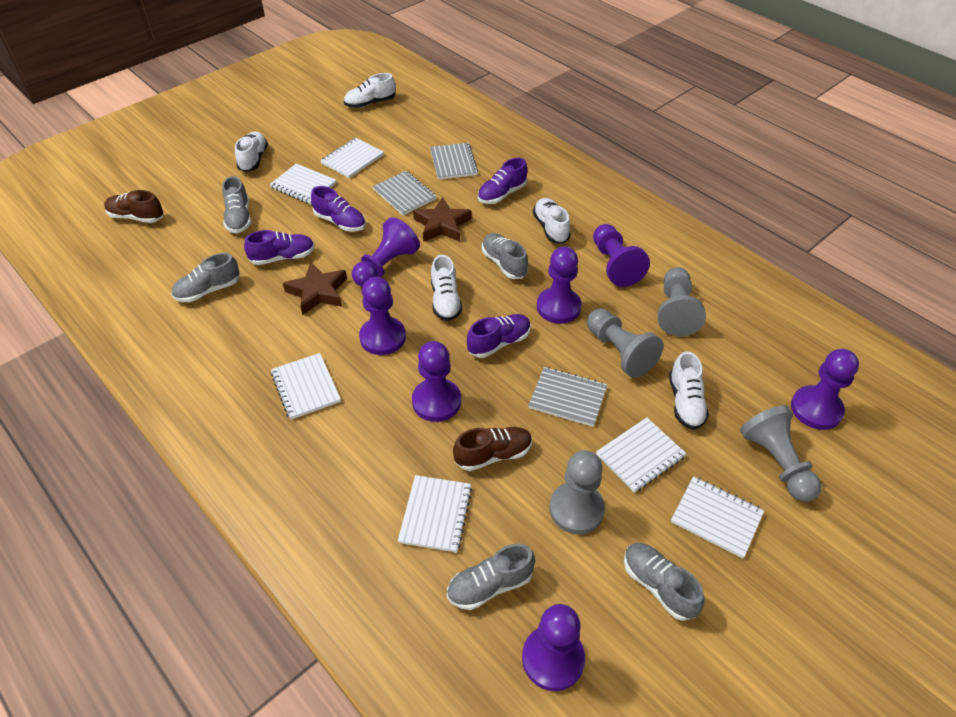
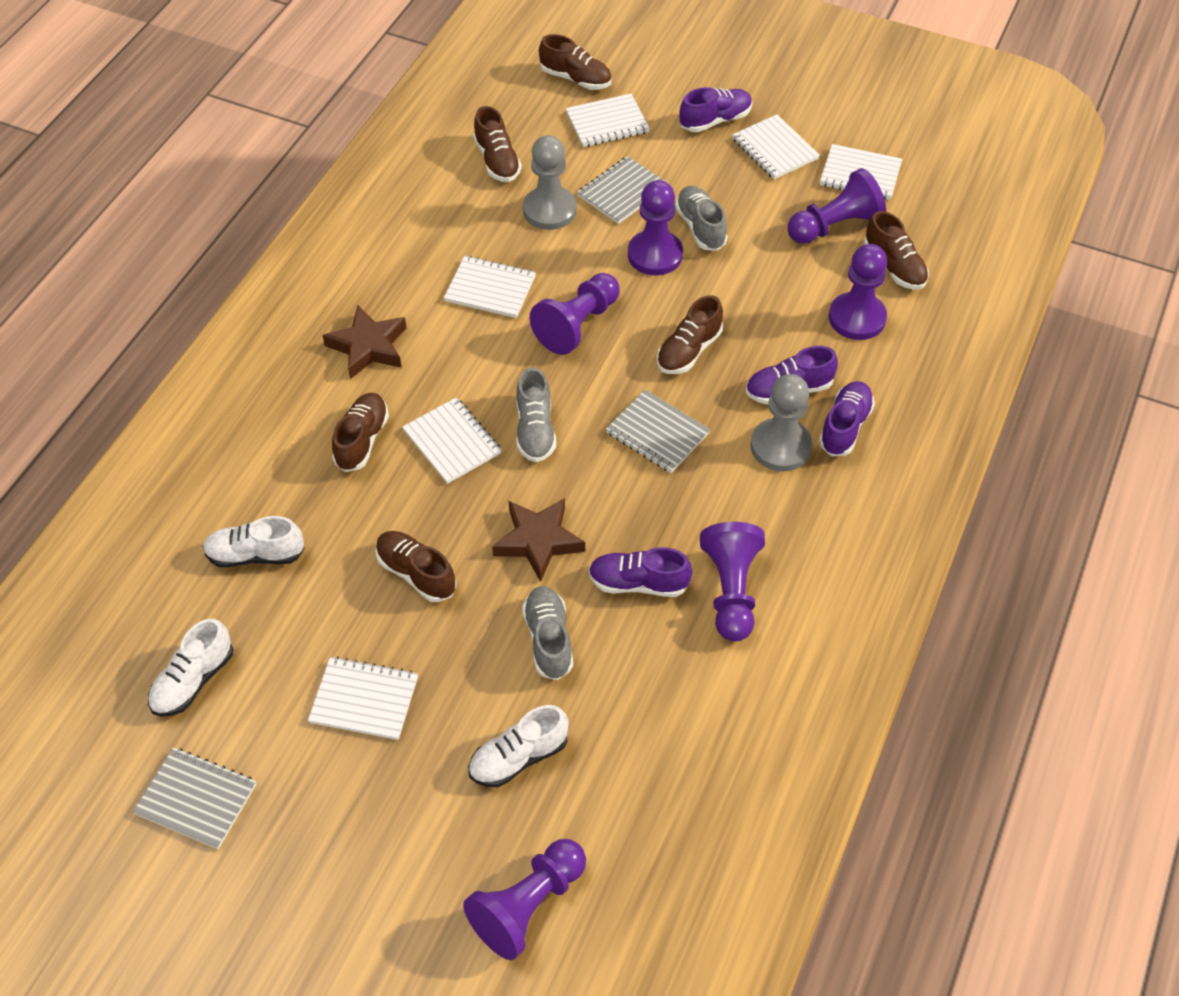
brown shoe: [104,190,163,223] [453,427,532,471] = 2 -> [332,393,389,472] [376,531,456,602] [473,106,522,182] [539,34,612,89] [657,295,723,374] [864,211,929,290] = 6
grey pawn: [549,450,605,534] [587,309,663,378] [658,267,706,337] [740,405,822,502] = 4 -> [523,135,577,230] [751,374,812,471] = 2
grey shoe: [171,253,240,302] [222,176,251,233] [447,544,535,610] [482,233,528,279] [624,543,704,621] = 5 -> [516,367,556,462] [522,586,573,680] [675,186,728,251] = 3
purple pawn: [352,217,420,287] [359,277,406,355] [412,341,461,422] [522,604,585,691] [537,247,582,324] [593,224,650,287] [791,349,859,430] = 7 -> [463,839,586,960] [530,273,620,355] [628,180,683,275] [700,522,765,642] [788,168,886,244] [829,244,887,340] = 6
white shoe: [235,131,268,172] [344,73,396,108] [431,255,462,321] [533,198,571,244] [669,351,709,430] = 5 -> [148,619,233,716] [203,516,304,568] [468,705,569,787] = 3

